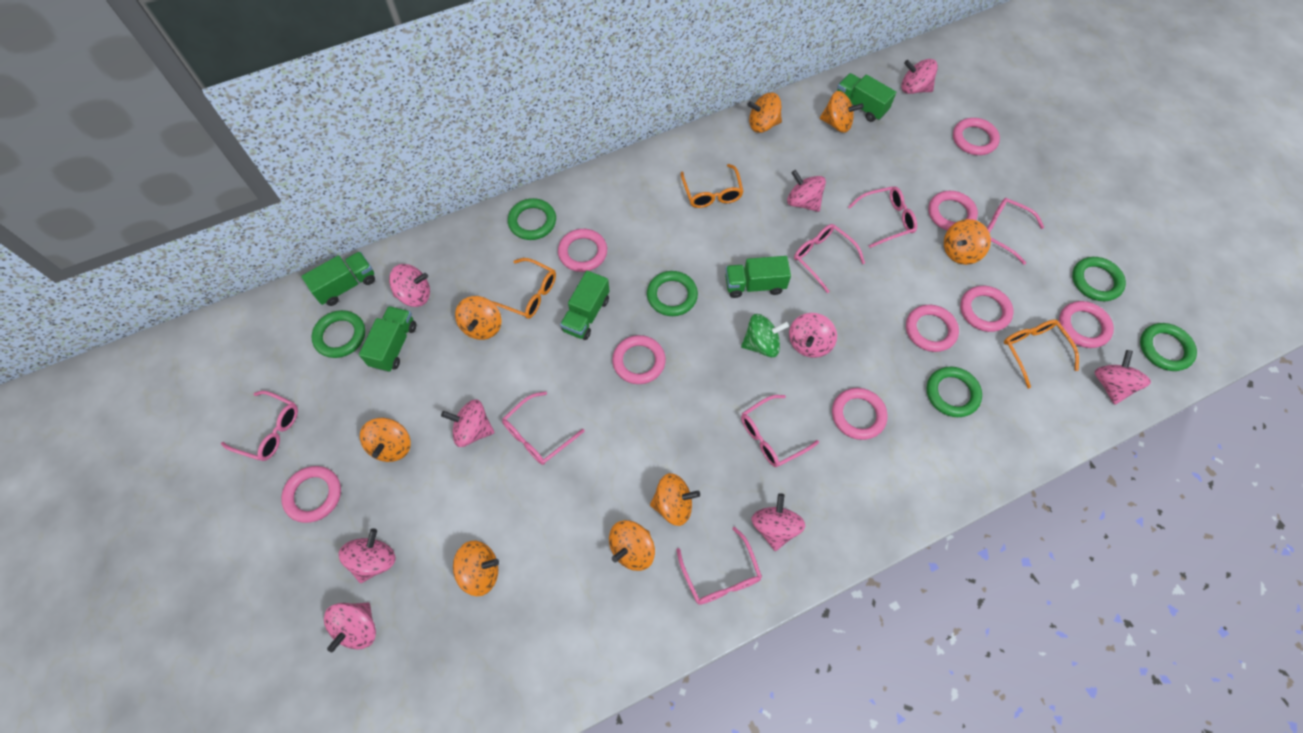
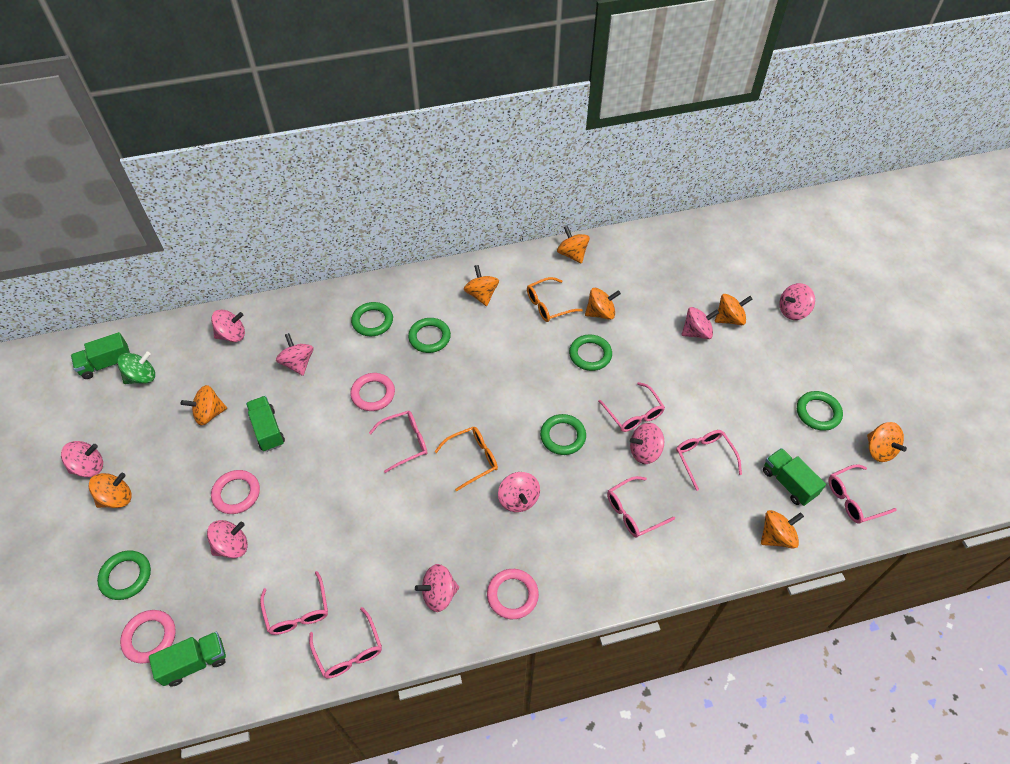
green truck: [301,252,375,306] [359,306,416,372] [560,271,609,340] [725,256,791,298] [837,73,896,122] = 5 -> [71,332,130,379] [149,632,226,687] [246,396,285,452] [763,448,826,506] = 4
orange glasses: [492,258,556,319] [681,164,744,208] [1004,319,1079,388] = 3 -> [434,427,498,491] [527,277,583,322] = 2
pink ring: [281,466,341,523] [558,229,607,272] [612,335,666,384] [832,388,887,440] [906,305,959,352] [928,191,978,231] [953,118,1000,155] [960,286,1013,332] [1059,301,1114,348] = 9 -> [120,610,176,663] [211,470,260,514] [350,373,395,411] [487,569,539,619] = 4

